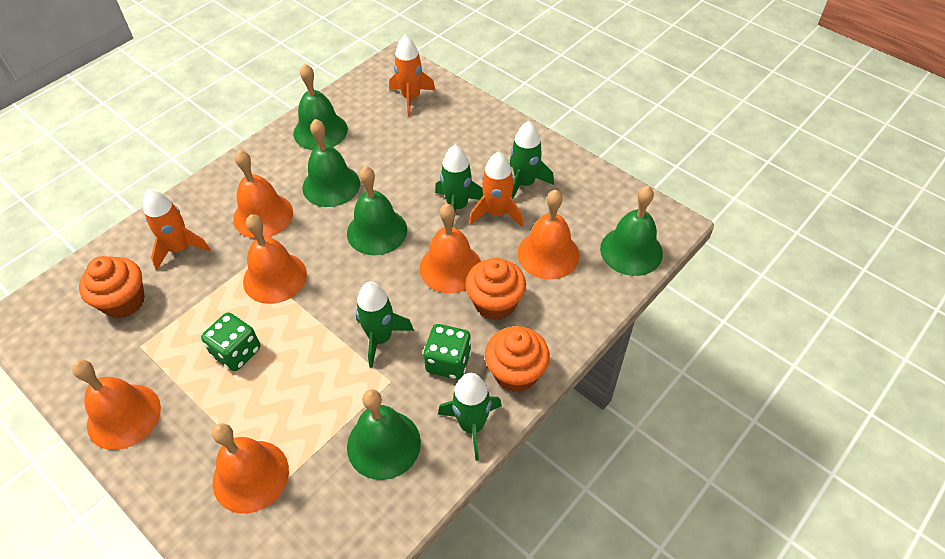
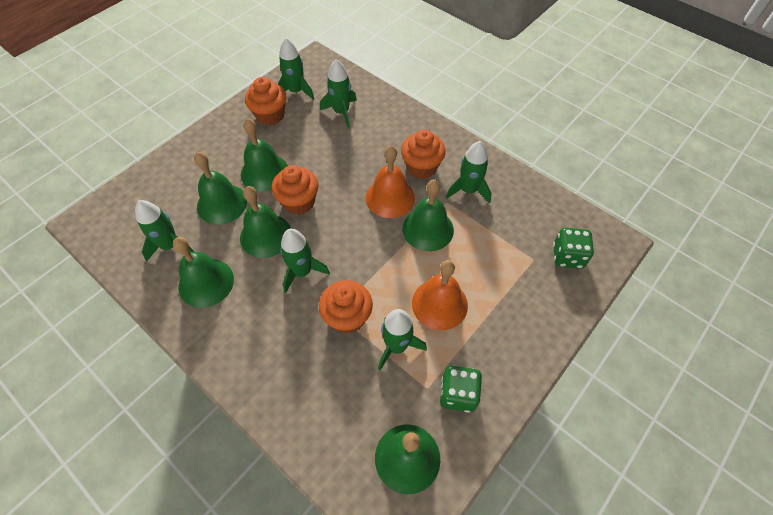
green bell: [293,64,348,150] [302,119,360,207] [347,166,407,255] [347,389,421,480] [600,186,663,276] = 5 -> [173,237,234,308] [194,152,247,225] [240,186,291,258] [241,118,288,191] [375,425,440,494] [403,179,454,251] = 6
green rocket: [356,282,414,368] [435,145,483,227] [438,373,502,461] [510,121,554,199] = 4 -> [135,200,194,261] [278,38,314,100] [280,228,330,293] [320,59,357,128] [378,309,427,370] [446,141,491,203] = 6
orange bell: [72,360,161,450] [212,423,289,514] [233,150,293,239] [243,214,307,304] [419,204,481,293] [517,190,580,279] = 6 -> [366,146,415,218] [412,260,468,330] = 2
orange cupcake: [79,256,145,318] [465,258,526,320] [485,326,550,392] = 3 -> [245,77,287,126] [272,165,319,215] [319,280,373,334] [401,130,446,179] = 4
orange rocket: [143,189,211,270] [389,35,436,116] [469,151,523,227] = 3 -> none = 0

